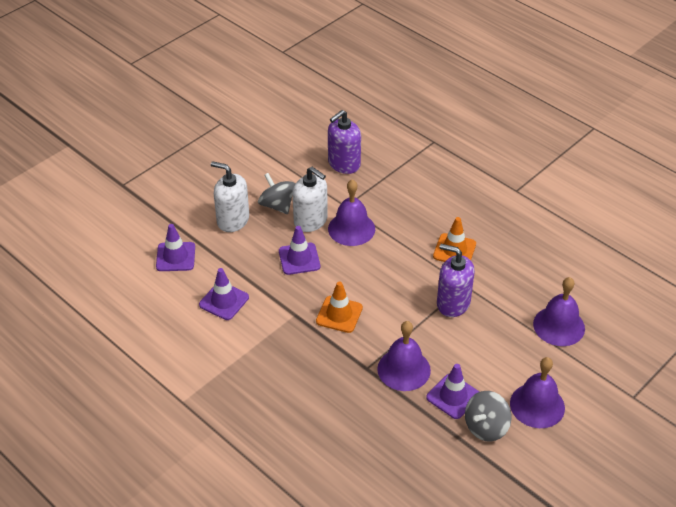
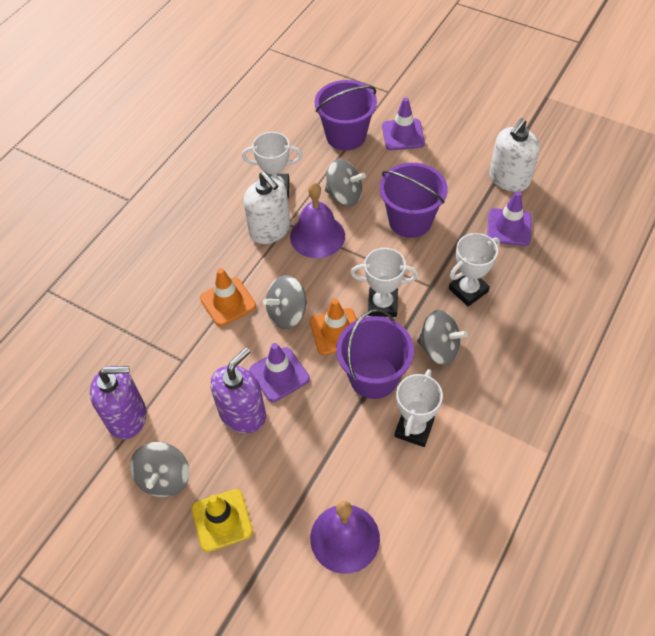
grey spinning top: [258,173,295,214] [465,391,511,442] = 2 -> [130,442,190,497] [263,275,307,329] [325,159,366,207] [417,310,468,365] = 4
purple bell: [328,179,375,246] [377,321,431,391] [510,357,565,428] [533,277,585,346] = 4 -> [290,183,345,258] [310,501,380,574] = 2
purple bucket: none = 0 -> [315,80,377,151] [336,309,414,399] [379,163,448,238] = 3
purple traffic cone: [156,224,195,271] [199,268,249,320] [279,226,320,275] [426,364,479,419] = 4 -> [249,343,310,402] [382,97,425,150] [487,191,532,246] = 3
white trophy: none = 0 -> [242,132,303,198] [350,248,419,317] [395,369,443,447] [449,233,500,306] = 4
yellow traffic cone: none = 0 -> [191,489,253,552] = 1

